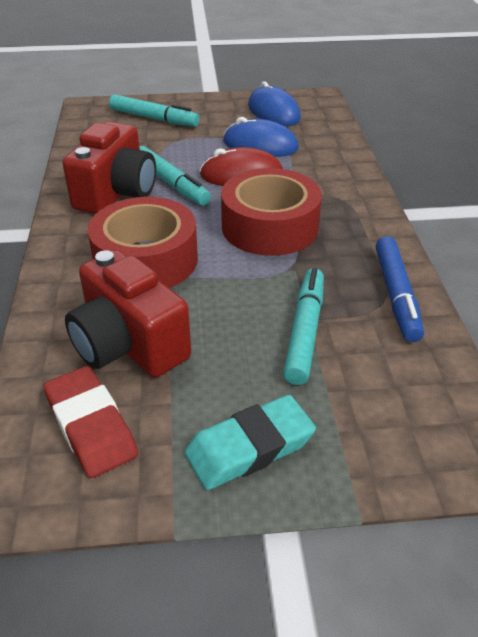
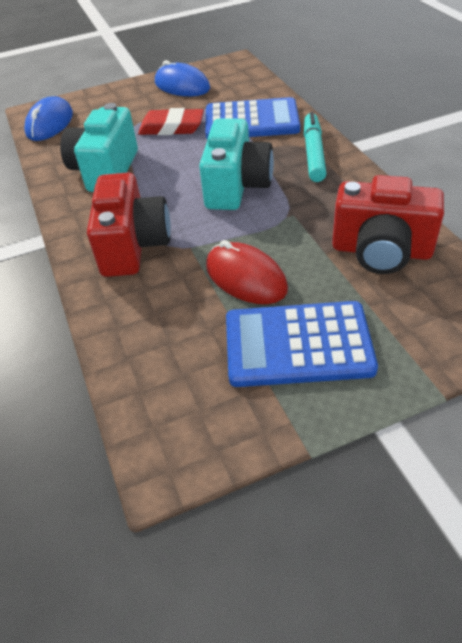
blue calculator: none = 0 -> [205,97,300,139] [226,301,378,387] = 2
blue marker: [376,236,424,342] = 1 -> none = 0
red tape: [88,197,198,288] [221,168,322,256] = 2 -> none = 0
turquoise camera: none = 0 -> [60,103,138,192] [199,118,274,210] = 2
turquoise eraser: [184,395,316,490] = 1 -> none = 0
turquoise marker: [109,94,200,127] [139,146,211,205] [283,268,324,385] = 3 -> [304,112,326,182] = 1

